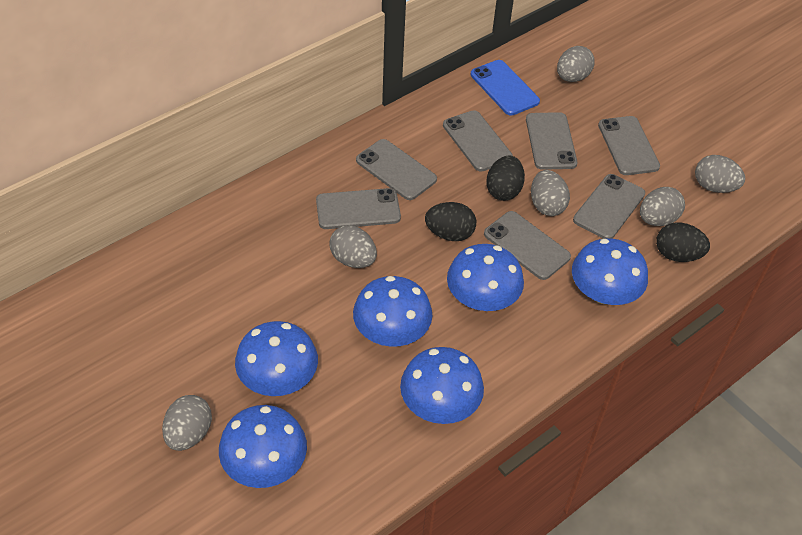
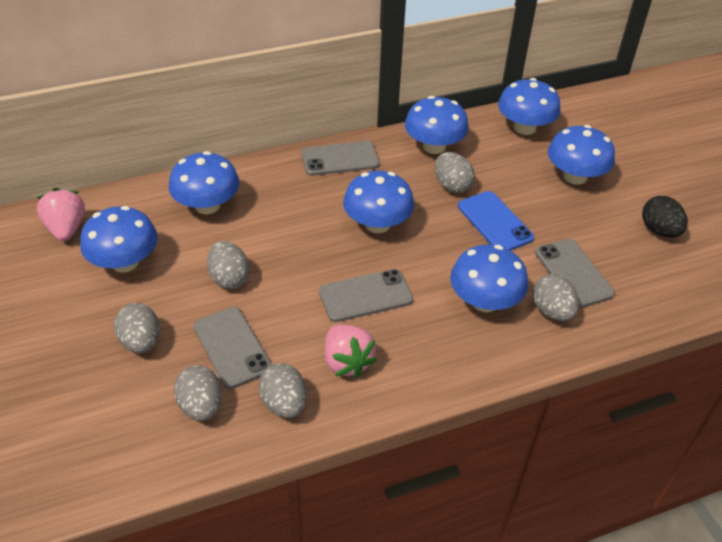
black egg: [425,202,476,241] [486,155,525,201] [656,222,710,262] = 3 -> [642,196,688,237] = 1
blue mushroom: [219,405,307,488] [235,321,318,396] [353,276,432,347] [400,347,484,424] [447,244,524,311] [572,238,648,305] = 6 -> [80,206,158,272] [169,151,240,214] [343,171,414,233] [405,96,469,154] [450,245,528,312] [498,78,561,135] [548,125,615,185] = 7
grey phone: [316,188,401,229] [356,139,437,200] [443,110,513,172] [484,211,571,280] [526,112,577,170] [573,174,645,239] [598,116,660,175] = 7 -> [194,307,272,389] [301,141,380,176] [319,269,413,322] [535,239,615,308] = 4
pink strawberry: none = 0 -> [37,188,85,241] [325,325,377,378] = 2

